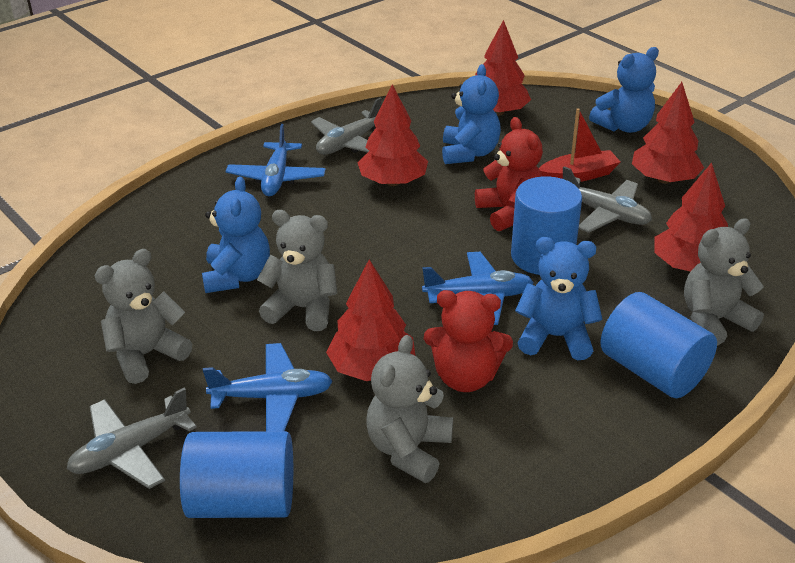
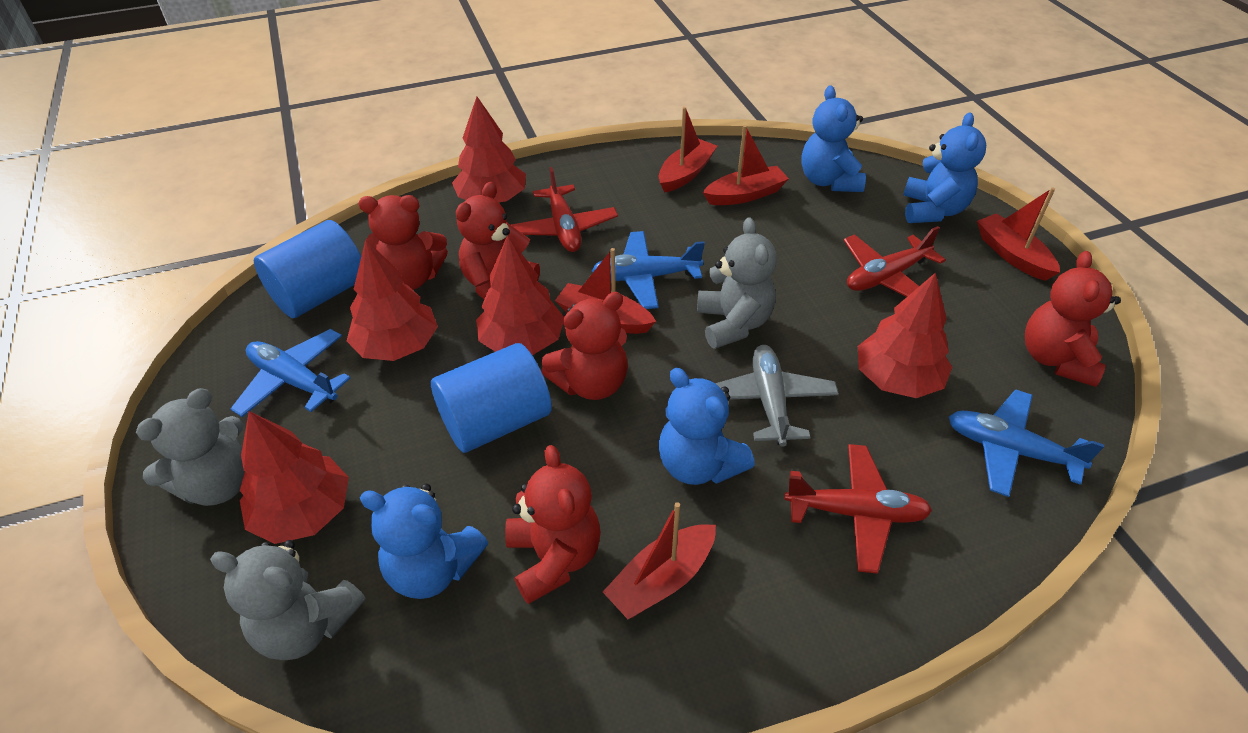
blue cylinder: [180,431,293,518] [511,176,582,275] [600,292,717,398] = 3 -> [254,220,361,318] [431,343,552,453] = 2
grey plane: [67,388,197,489] [311,98,382,155] [563,166,652,233] = 3 -> [715,345,839,447] = 1
grey teddy bear: [95,249,192,384] [257,210,337,331] [366,335,453,483] [684,218,764,346] = 4 -> [136,388,245,506] [210,540,365,660] [697,217,777,349] = 3
red boat: [539,108,621,182] = 1 -> [555,248,656,334] [603,502,716,619] [659,107,717,193] [703,125,789,205] [977,187,1060,281] = 5
red plane: none = 0 -> [511,167,618,252] [784,444,932,574] [844,226,946,297] = 3
red teddy bear: [424,290,513,392] [475,117,543,231] = 2 -> [358,195,448,290] [456,182,540,299] [505,445,601,604] [541,292,628,400] [1025,251,1121,387] = 5

